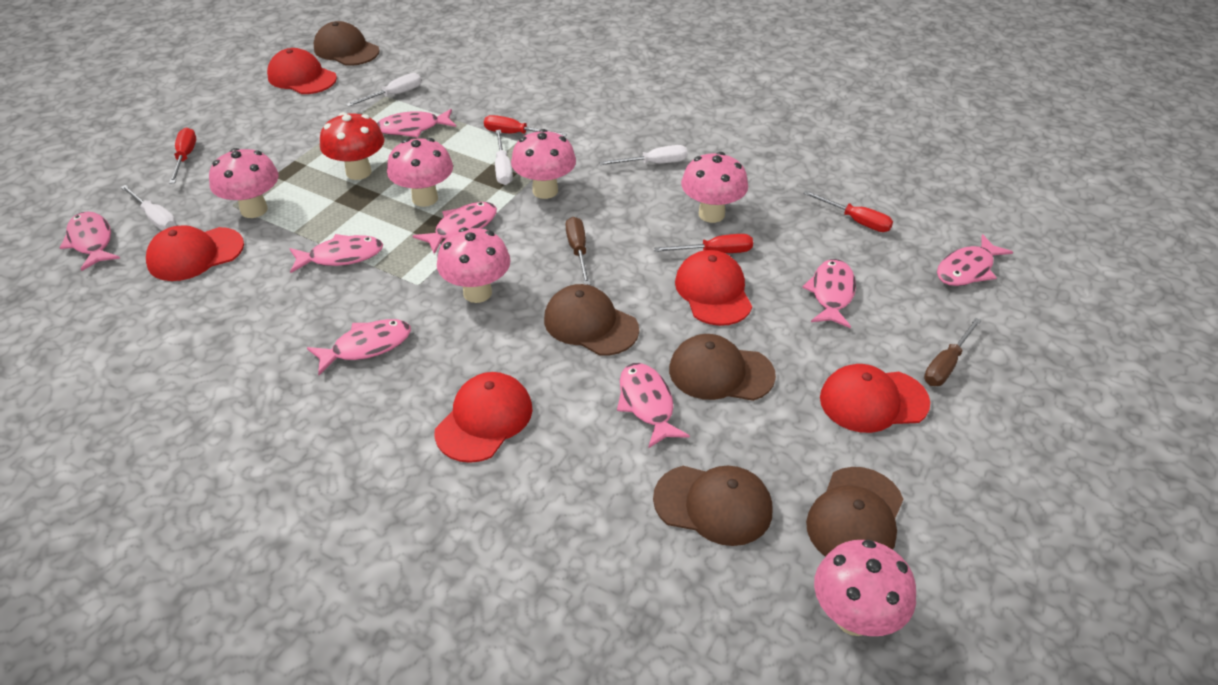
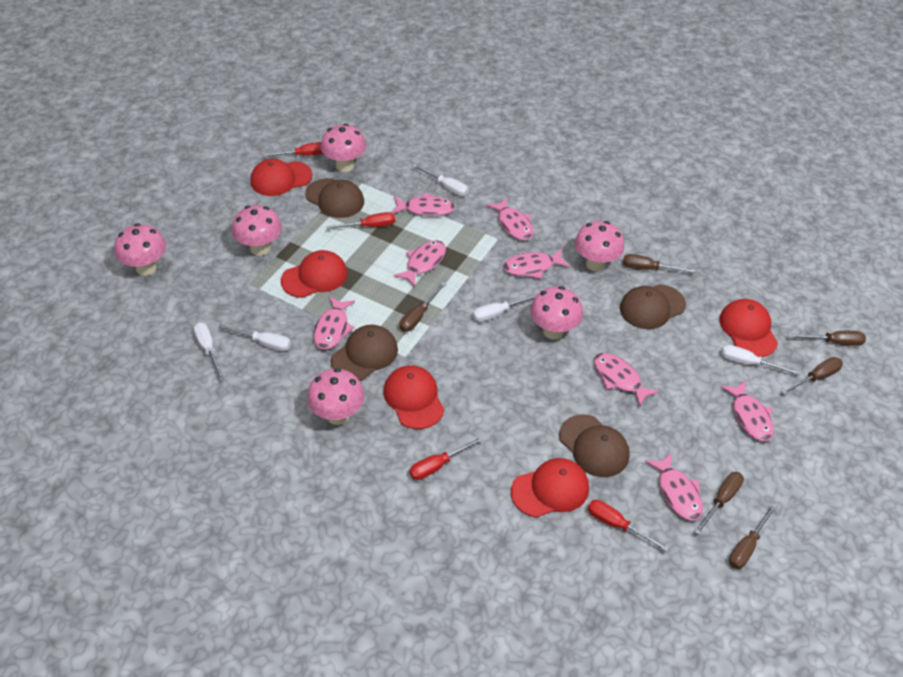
brown cap: [314,21,380,66] [544,284,639,356] [653,466,772,546] [669,334,776,401] [806,467,903,557] = 5 -> [305,178,364,218] [331,325,398,381] [559,415,630,477] [620,284,686,329] = 4
brown screwdriver: [566,217,590,285] [924,318,981,386] = 2 -> [400,282,446,332] [623,254,695,273] [694,472,744,535] [729,503,777,569] [781,357,843,395] [788,331,866,346] = 6
red mushroom: [320,112,384,180] = 1 -> none = 0
white screwdriver: [121,185,177,231] [346,73,422,107] [495,130,513,185] [599,145,688,165] = 4 -> [193,322,225,380] [219,324,291,351] [413,164,468,196] [472,293,538,322] [721,345,800,375] = 5

